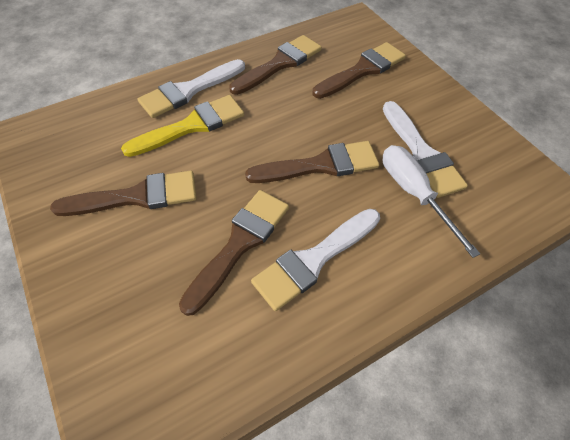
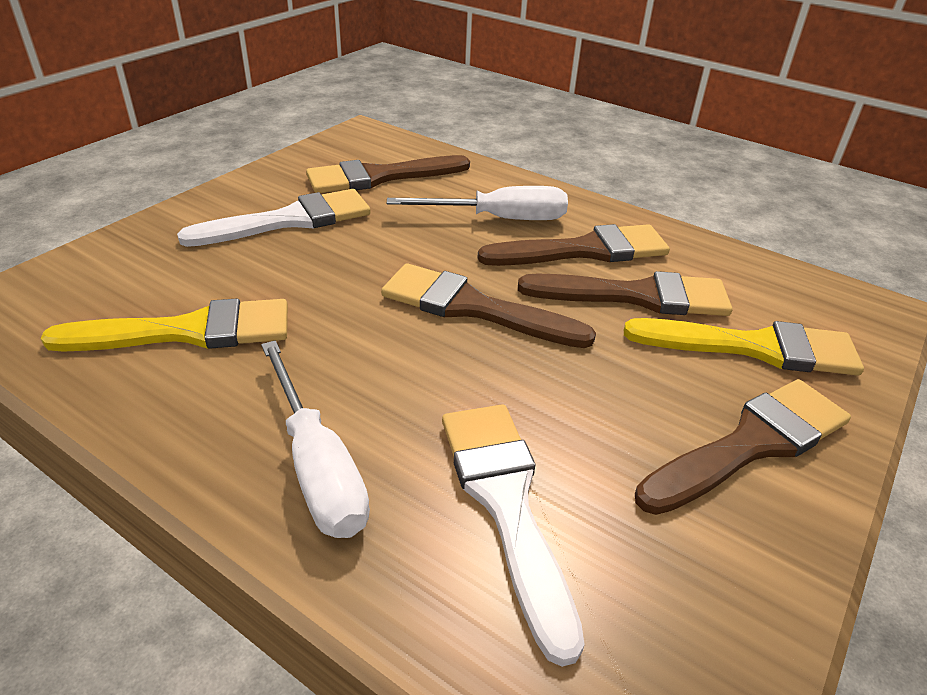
white brush: [137,59,245,118] [251,209,380,311] [383,101,468,198] = 3 -> [177,189,371,247] [442,405,585,667] = 2
white screwdriver: [383,145,480,258] = 1 -> [261,340,370,538] [387,186,568,220] = 2
yellow brush: [121,95,244,157] = 1 -> [41,298,288,352] [624,318,864,376] = 2

